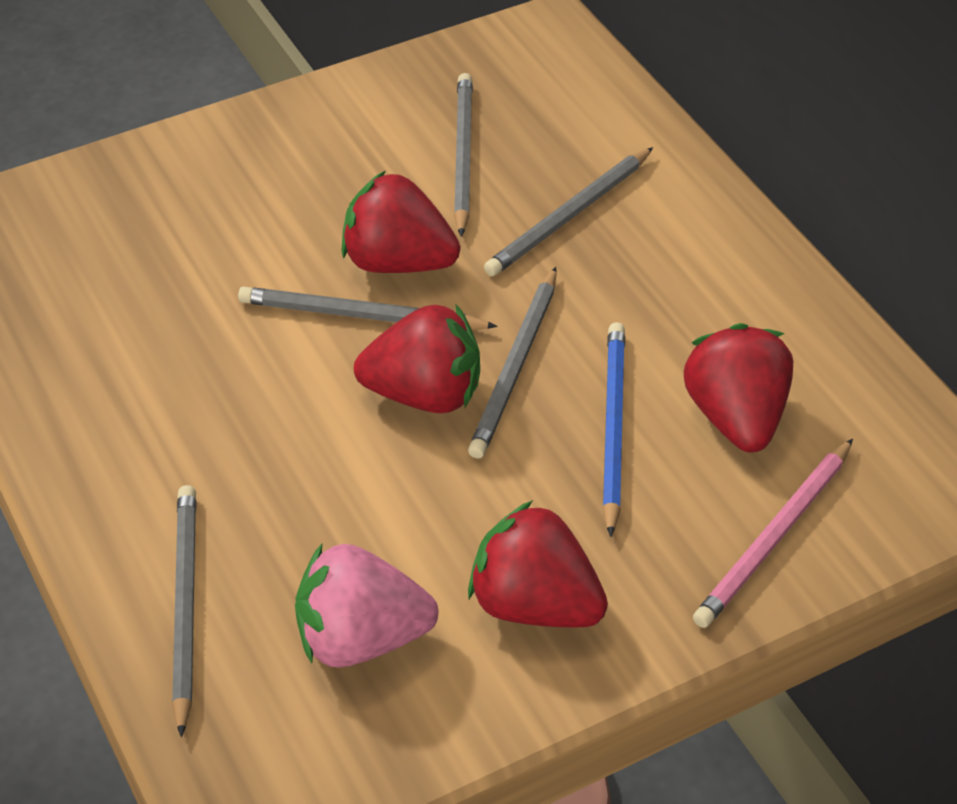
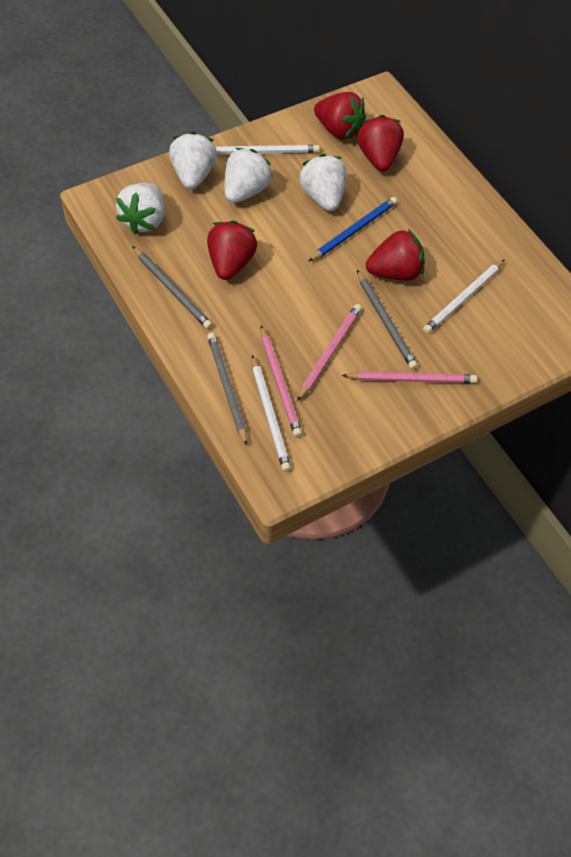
grey pencil: [172,485,196,737] [238,287,498,330] [454,73,473,237] [468,267,557,459] [484,147,653,276] = 5 -> [132,246,213,329] [207,333,247,446] [357,270,418,369] = 3
pink pencil: [693,439,853,628] = 1 -> [261,326,302,437] [297,304,362,401] [342,371,477,383] = 3
pink strawberry: [295,544,438,668] = 1 -> none = 0
white pencil: none = 0 -> [215,145,320,154] [252,355,291,472] [423,259,505,334] = 3
white strawberry: none = 0 -> [116,183,164,234] [169,132,217,189] [225,148,273,203] [299,154,347,211] = 4

